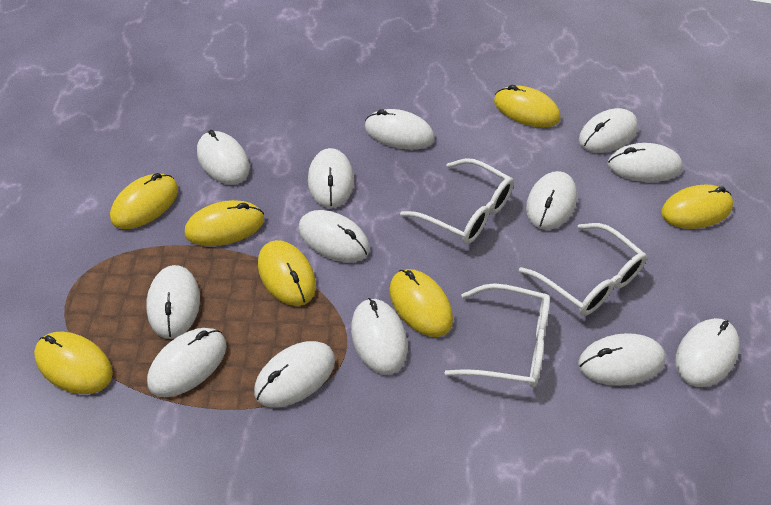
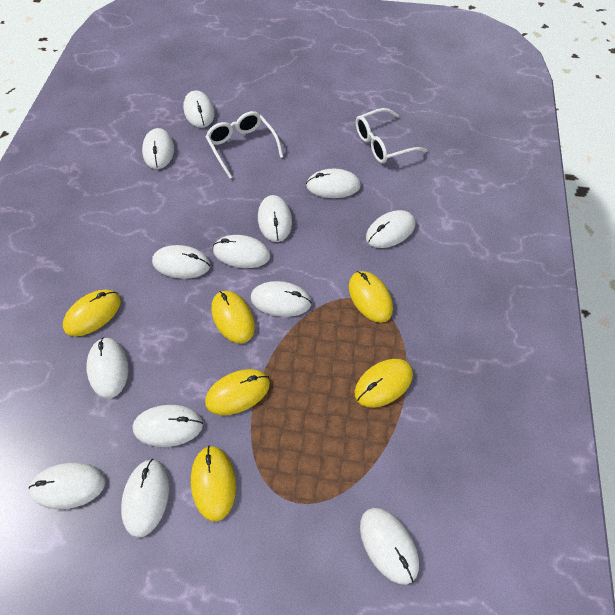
white glasses: [400,158,514,244] [445,283,550,387] [519,223,647,316] = 3 -> [206,111,283,178] [356,108,427,163] = 2
yellow mouse: [34,332,113,394] [110,173,178,229] [185,200,264,246] [258,240,316,306] [389,269,453,337] [494,85,560,128] [661,184,733,229] = 7 -> [63,290,121,337] [191,446,236,521] [205,369,270,415] [212,291,255,343] [349,271,393,323] [355,359,413,408] = 6

